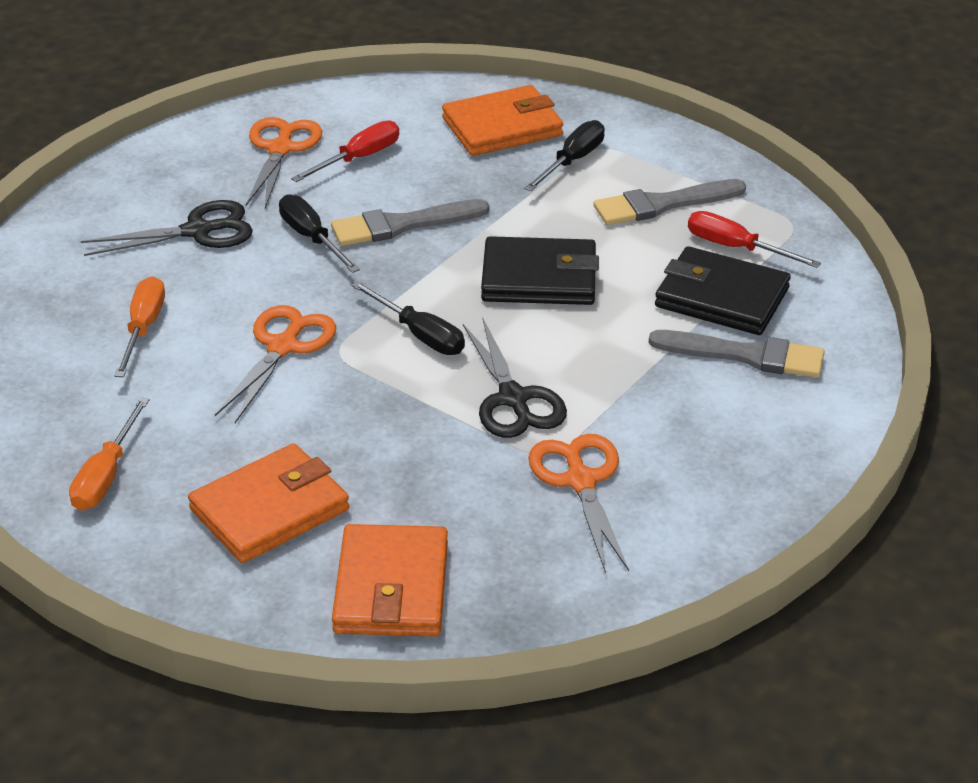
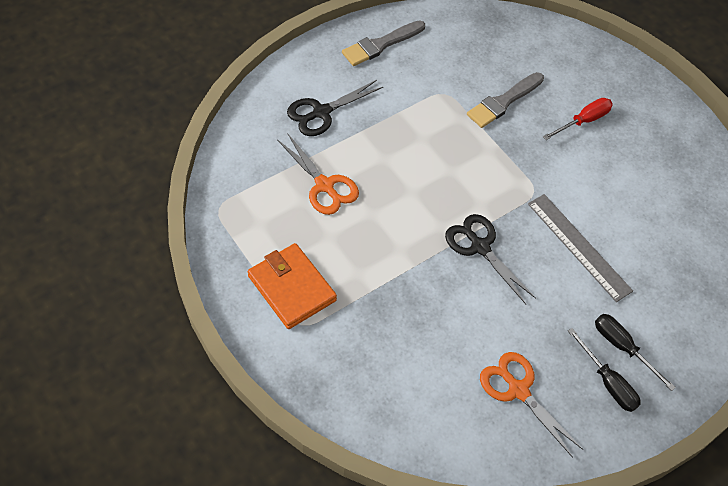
black screwdriver: [279,194,360,273] [351,281,465,355] [524,120,605,191] = 3 -> [568,328,641,412] [595,314,676,391] = 2
black wallet: [481,236,599,305] [655,246,791,335] = 2 -> none = 0
grey brush: [331,199,489,246] [593,179,746,225] [649,330,825,378] = 3 -> [342,20,425,66] [467,72,544,128] = 2
grey ruler: none = 0 -> [528,194,633,302] = 1
orange scissors: [215,305,336,423] [246,117,322,208] [528,434,629,573] = 3 -> [278,133,359,215] [480,352,583,458] = 2
orange screwdriver: [69,397,150,511] [115,276,165,377] = 2 -> none = 0
orange wallet: [188,443,349,563] [332,524,448,637] [442,85,563,156] = 3 -> [248,243,337,329] = 1
red screwdriver: [291,120,399,182] [688,211,821,268] = 2 -> [543,98,613,140] = 1

